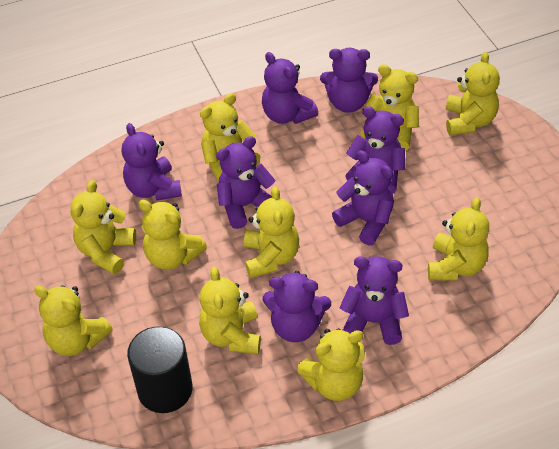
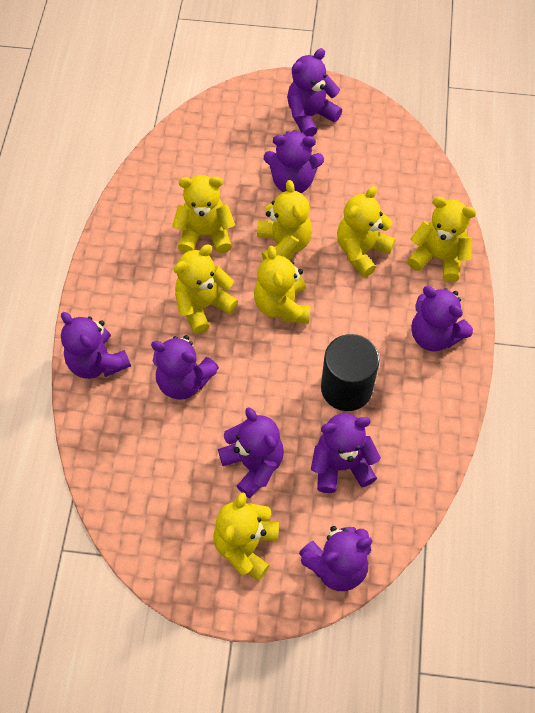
yellow teddy bear: [34,285,113,356] [70,180,136,275] [139,200,207,270] [199,267,261,354] [200,93,261,183] [244,186,299,278] [297,328,365,401] [361,64,419,151] [428,197,489,280] [446,52,500,135] = 10 -> [172,175,235,253] [174,245,238,334] [213,492,279,581] [254,246,310,323] [257,180,312,261] [337,186,396,277] [407,197,476,282] = 7

